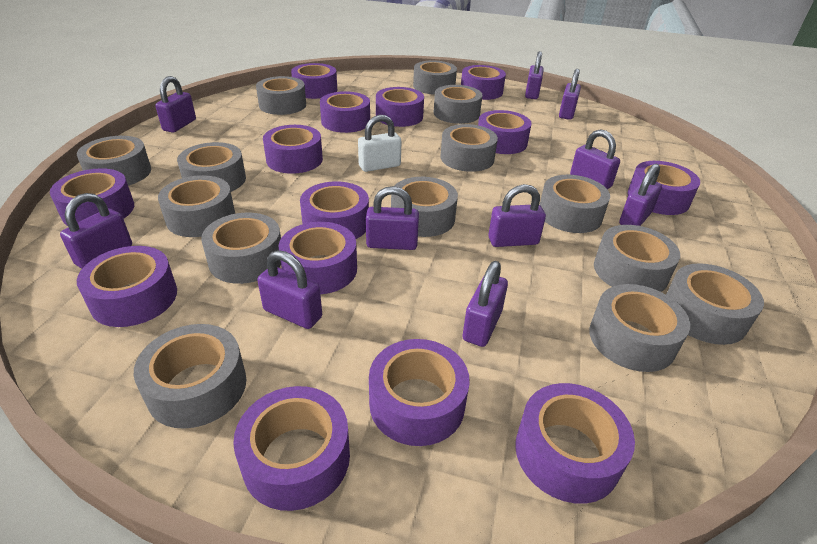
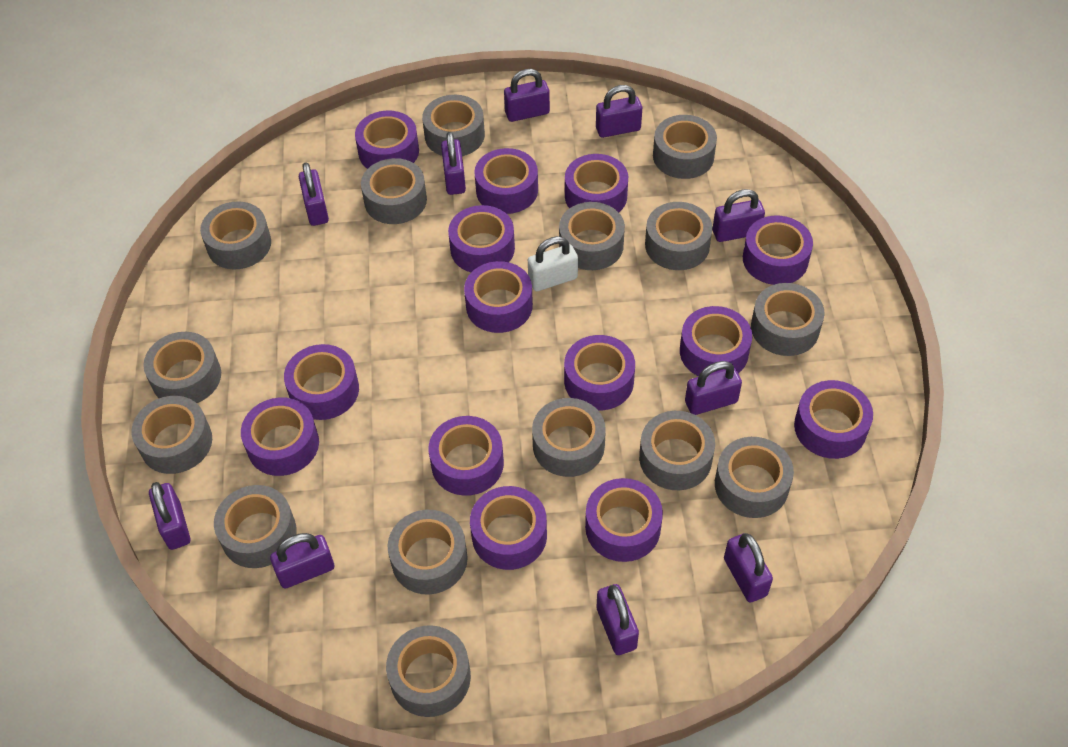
grey tape: [77,136,151,186] [133,324,246,429] [158,175,235,237] [177,142,246,192] [201,213,281,284] [256,76,306,115] [391,177,458,237] [413,60,457,95] [434,85,483,124] [440,124,498,172] [540,175,610,233] [589,284,690,372] [594,225,680,292] [666,263,764,345] = 14 -> [131,396,212,474] [143,332,221,403] [200,201,271,269] [214,485,296,568] [361,158,427,224] [386,625,471,717] [388,510,468,595] [422,95,485,156] [532,398,606,477] [559,202,625,270] [639,411,715,490] [645,202,713,270] [653,115,717,179] [715,437,794,518] [751,283,825,356] = 15

